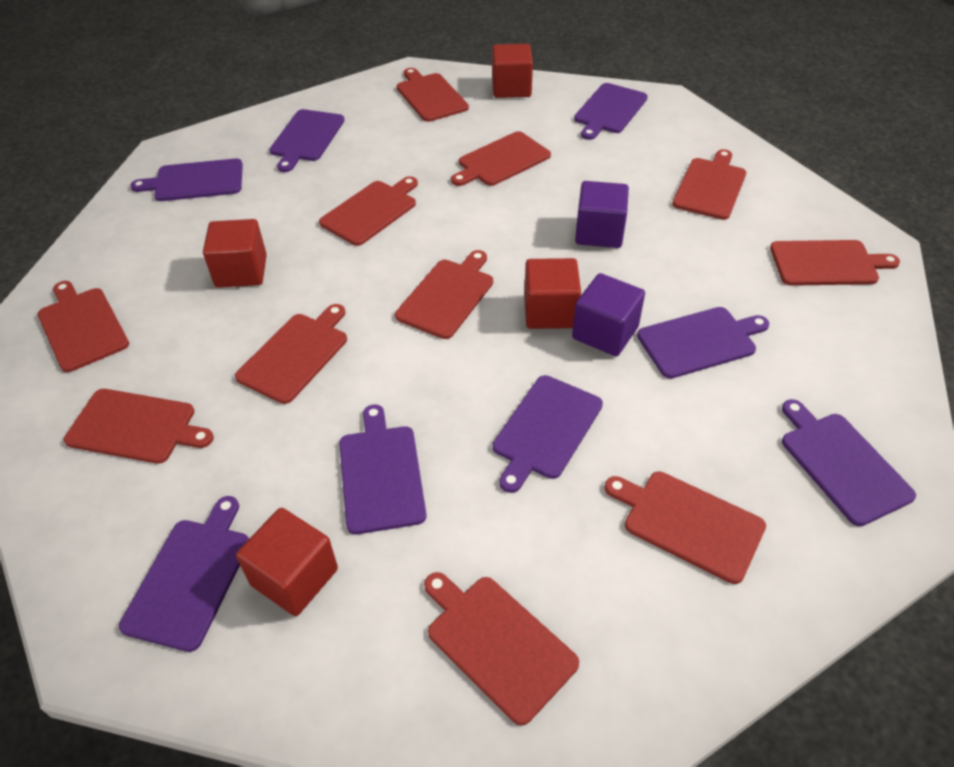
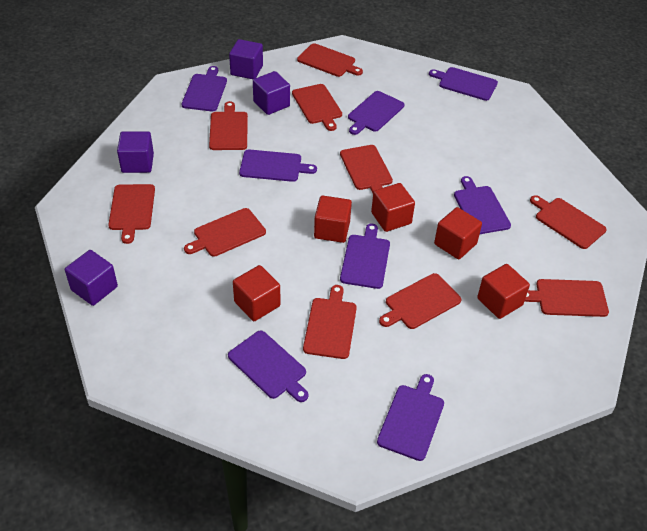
purple cube: [572,273,645,356] [575,181,629,248] = 2 -> [65,250,118,306] [117,131,154,173] [229,39,263,79] [253,71,290,115] = 4
red cube: [203,219,267,288] [236,508,338,616] [492,44,533,98] [524,258,581,329] = 4 -> [233,265,280,321] [314,195,352,243] [371,183,415,232] [434,207,482,259] [477,264,530,319] = 5
red cutting board: [37,281,129,372] [64,389,214,464] [235,304,347,404] [319,176,418,246] [395,250,493,339] [397,68,469,122] [424,572,579,726] [451,131,551,186] [604,471,766,584] [672,149,746,220] [770,240,900,286] = 11 -> [108,184,155,244] [184,208,266,257] [209,101,248,150] [292,84,342,131] [297,43,363,77] [303,285,357,359] [340,145,393,193] [379,273,461,329] [525,279,609,317] [530,195,607,249] = 10

